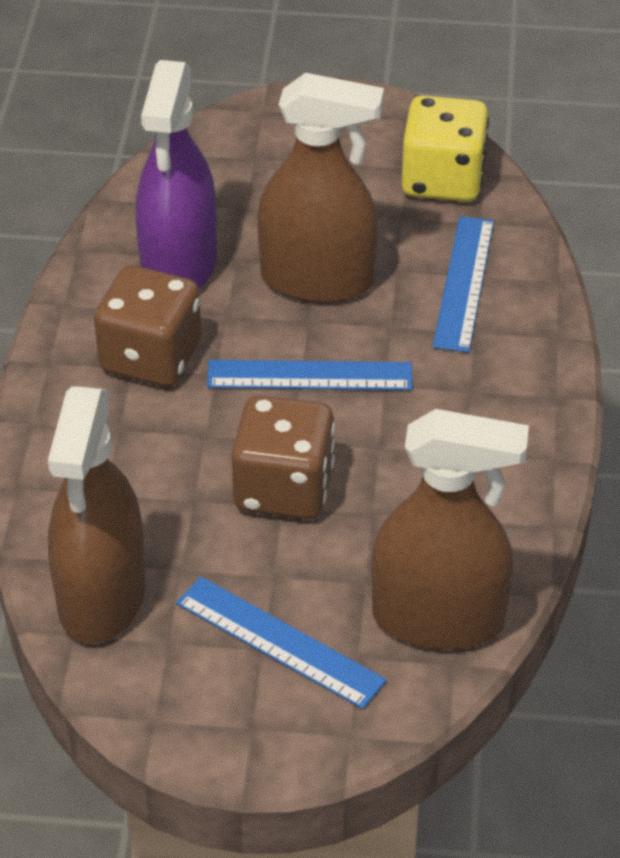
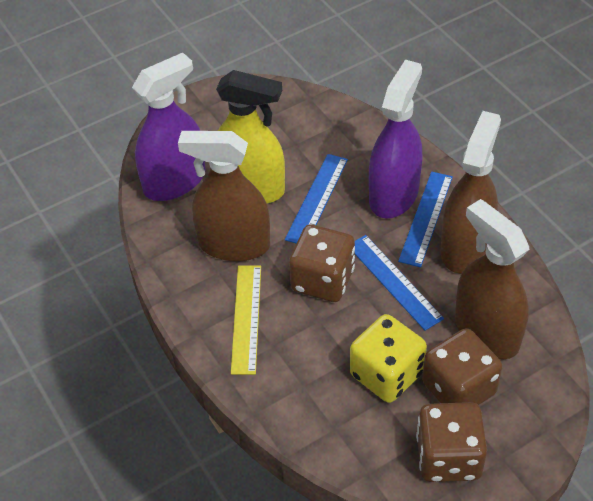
brown dice: [94,265,201,387] [231,395,335,520] = 2 -> [289,224,355,302] [416,402,487,482] [422,328,502,405] = 3
purple spray bottle: [136,60,217,290] = 1 -> [132,53,206,201] [369,60,423,219] = 2
yellow ruler: none = 0 -> [231,265,261,375] = 1
yellow spray bottle: none = 0 -> [216,70,285,204] = 1

